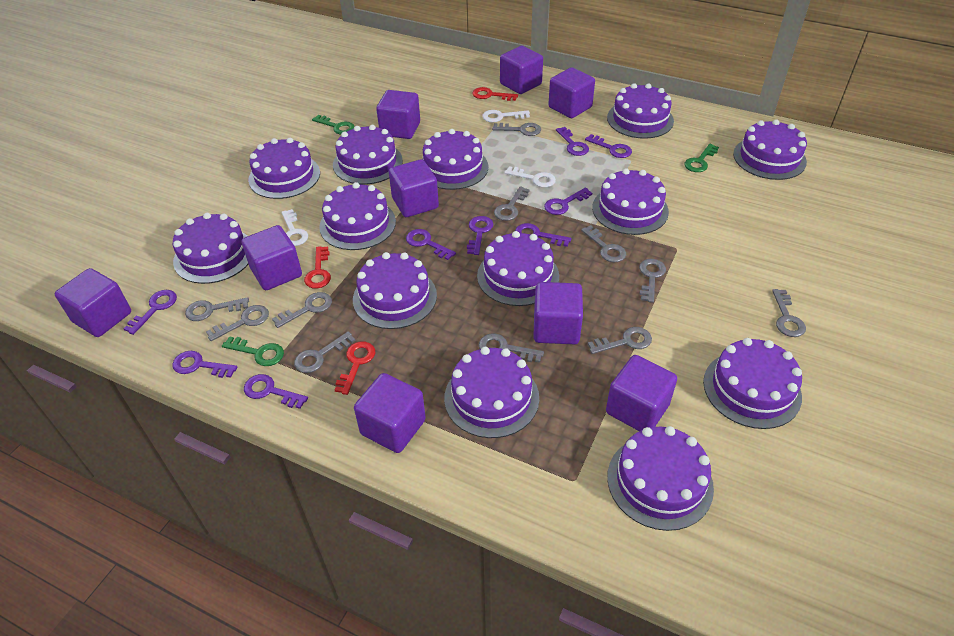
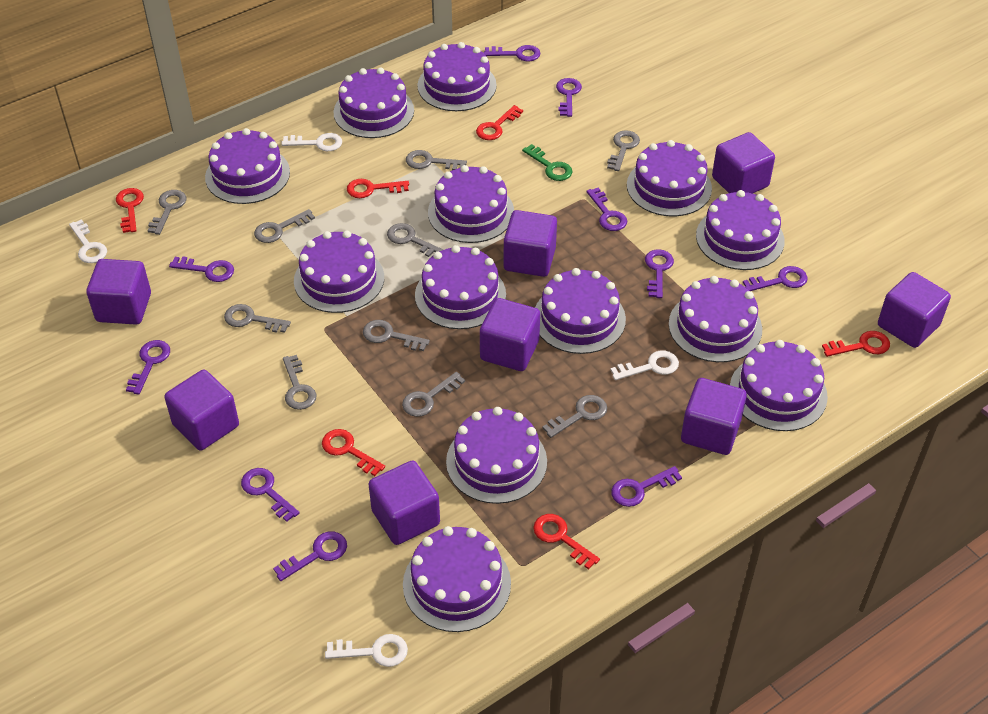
green key: [222,336,284,366] [312,115,355,135] [684,144,719,172] = 3 -> [522,144,572,181] = 1
grey key: [185,297,249,321] [206,305,269,341] [272,292,332,328] [294,331,356,373] [479,333,544,363] [492,123,541,136] [494,186,530,221] [581,225,626,262] [588,327,652,354] [639,259,666,303] [772,289,806,337] = 11 -> [147,190,187,235] [224,304,291,333] [254,209,315,243] [283,355,317,410] [363,320,430,351] [387,223,443,257] [402,372,465,417] [406,150,467,170] [542,395,607,438] [607,130,640,171] = 10
purple cube: [55,268,131,337] [242,225,302,290] [354,373,426,453] [376,90,420,139] [389,159,439,217] [500,46,543,94] [533,282,583,344] [548,67,595,118] [606,355,677,431] = 9 -> [86,259,151,325] [164,370,239,451] [368,461,440,545] [480,298,540,371] [504,210,557,277] [681,378,747,455] [712,132,775,194] [878,272,951,348] = 8
purple key: [123,290,177,335] [172,351,237,378] [244,374,308,409] [406,229,456,260] [467,216,493,255] [515,223,572,247] [544,188,592,215] [556,127,589,156] [585,134,632,158] = 9 -> [126,340,170,394] [169,257,234,282] [241,468,300,522] [273,531,347,581] [484,45,540,61] [556,78,582,117] [586,188,627,231] [611,466,682,507] [645,249,674,298] [743,266,808,291] = 10
red key: [304,246,331,289] [335,341,375,395] [472,87,518,101] = 3 -> [116,188,144,233] [322,429,385,476] [347,179,409,198] [476,105,523,140] [533,514,600,569] [822,331,890,357] = 6
white key: [282,209,308,246] [482,110,530,122] [504,166,556,188] = 3 -> [69,219,107,263] [281,133,342,151] [325,634,408,667] [610,350,679,380] = 4

